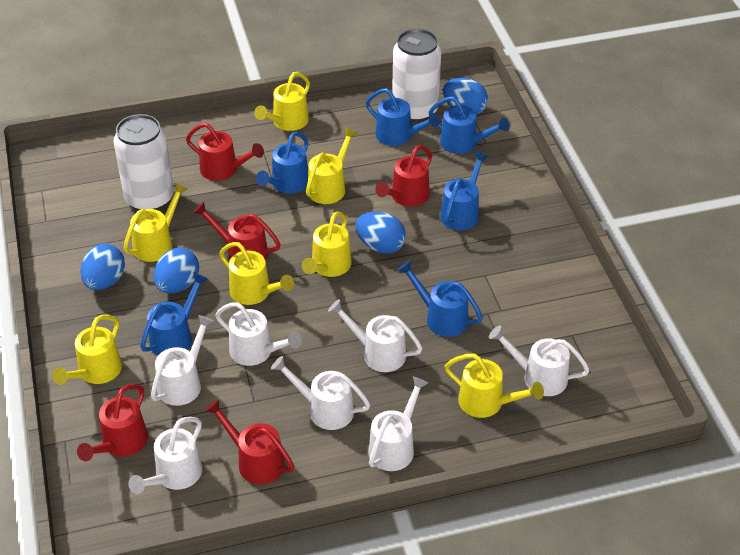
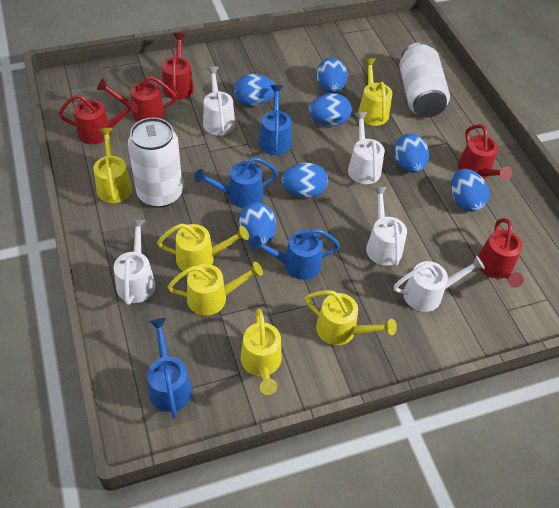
blue egg: [80,243,125,290] [154,248,199,294] [356,212,406,254] [443,78,488,115] = 4 -> [234,74,275,106] [239,202,276,245] [281,163,328,198] [309,93,352,126] [316,58,347,93] [394,134,429,173] [451,169,489,212] = 7
blue watering can: [140,272,208,356] [256,132,308,194] [366,88,440,146] [397,260,483,337] [428,96,510,154] [440,151,489,231] = 6 -> [147,318,192,418] [195,157,278,208] [250,229,340,280] [259,85,291,155] = 4
white watering can: [128,417,202,494] [151,315,214,406] [215,302,302,366] [271,356,370,430] [328,299,423,372] [368,376,428,471] [489,326,590,396] = 7 -> [113,219,156,305] [203,66,235,136] [348,112,385,184] [366,187,407,266] [394,256,485,312] = 5
yellow watering can: [52,315,122,385] [123,183,187,262] [219,242,294,305] [254,72,310,131] [302,211,352,277] [306,128,358,204] [445,354,544,418] = 7 -> [93,128,132,203] [157,223,249,271] [168,262,263,316] [241,309,281,395] [305,290,397,345] [358,58,392,126] = 6

